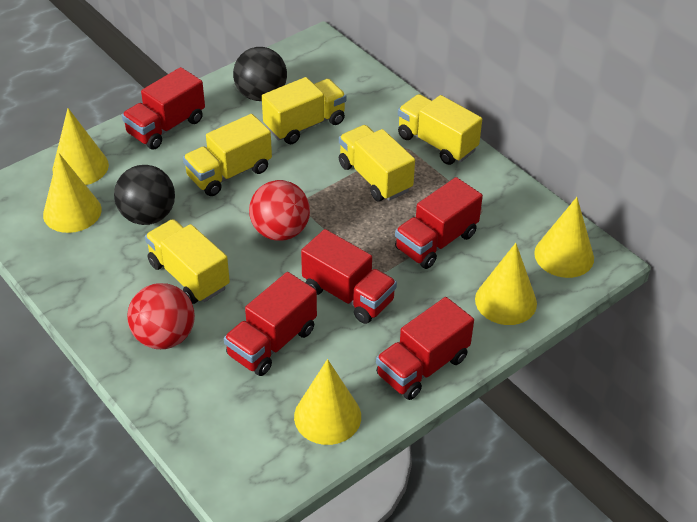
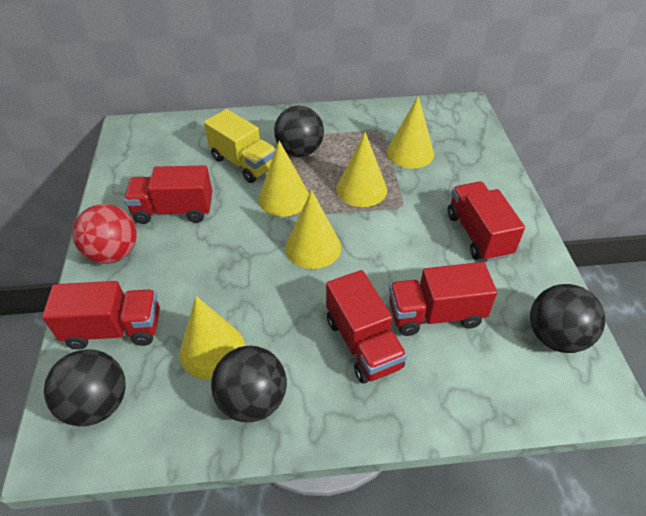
black ball: [114,165,175,225] [233,47,287,101] = 2 -> [44,349,126,426] [211,346,287,422] [274,106,324,157] [530,284,605,353] = 4
red ball: [127,283,195,349] [249,180,310,241] = 2 -> [72,204,137,264] = 1
yellow truck: [145,219,230,304] [183,114,272,196] [262,77,346,144] [339,125,415,202] [398,94,482,165] = 5 -> [204,109,276,183] = 1

